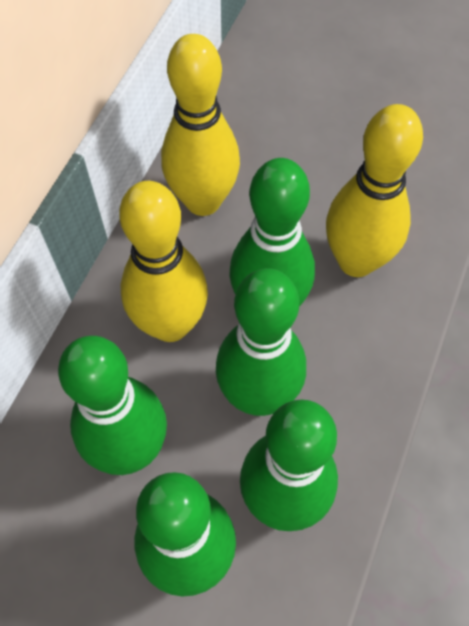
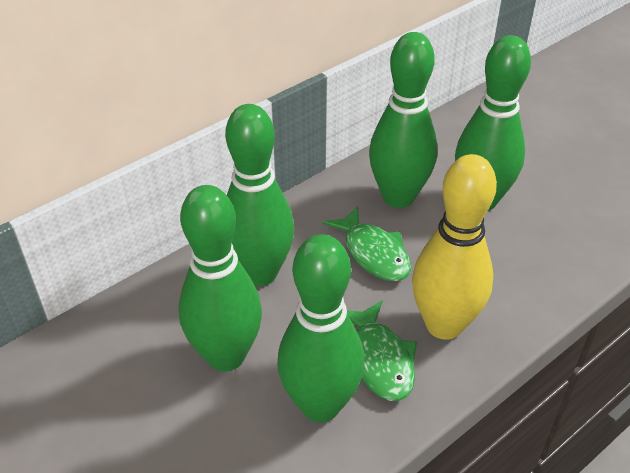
green fish: none = 0 -> [323,206,411,282] [347,300,417,401] = 2
yellow bowling pin: [119,181,208,342] [161,34,240,216] [326,104,423,277] = 3 -> [412,154,497,340] = 1

